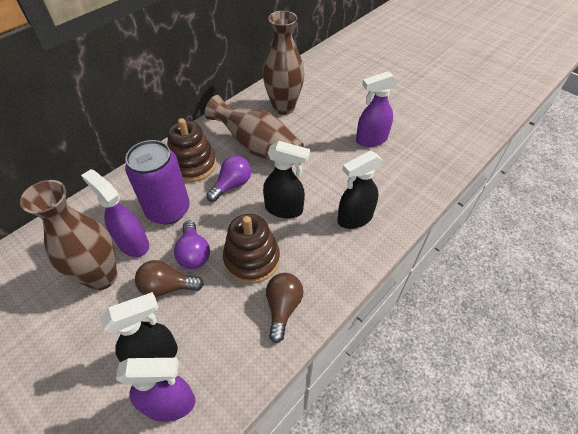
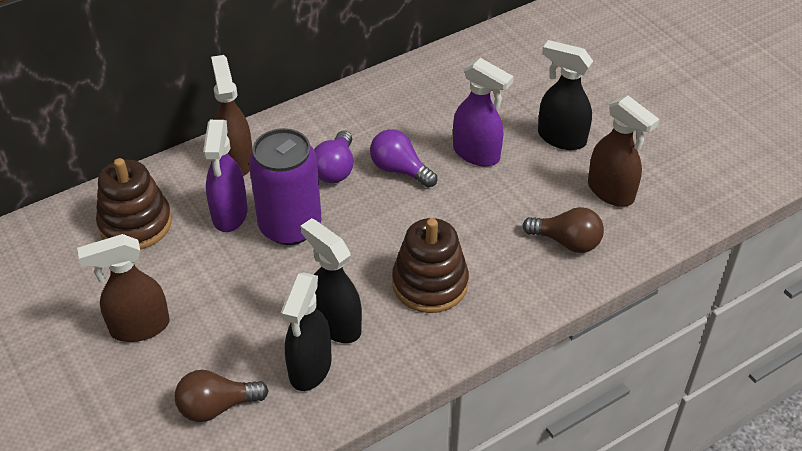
brown spray bottle: none = 0 -> [77,234,169,342] [211,55,253,176] [588,96,660,207] = 3
brown vase: [20,180,117,290] [205,95,304,165] [262,11,305,115] = 3 -> none = 0
purple spray bottle: [81,169,149,257] [116,358,195,422] [356,71,398,147] = 3 -> [203,120,248,232] [453,58,514,166] = 2

